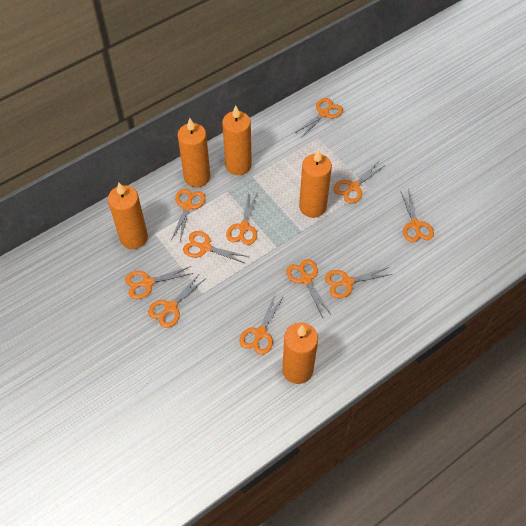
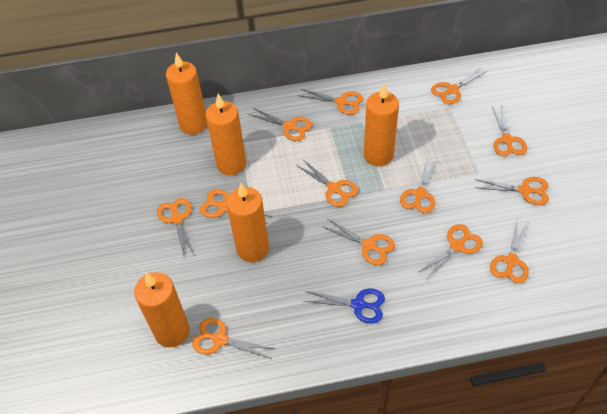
blue scissors: none = 0 -> [304,289,385,324] = 1
orange scissors: [125,266,193,299] [148,273,205,328] [171,189,205,241] [183,231,249,264] [226,193,257,245] [239,294,284,355] [286,259,330,318] [295,98,343,138] [325,267,392,298] [334,161,384,203] [400,190,434,242] = 11 -> [157,198,194,256] [192,318,275,359] [200,189,272,224] [248,108,312,141] [296,160,358,207] [300,89,363,115] [322,219,395,265] [400,156,437,213] [418,224,483,279] [431,67,487,104] [474,177,549,205] [490,221,529,284] [492,105,527,156] = 13

